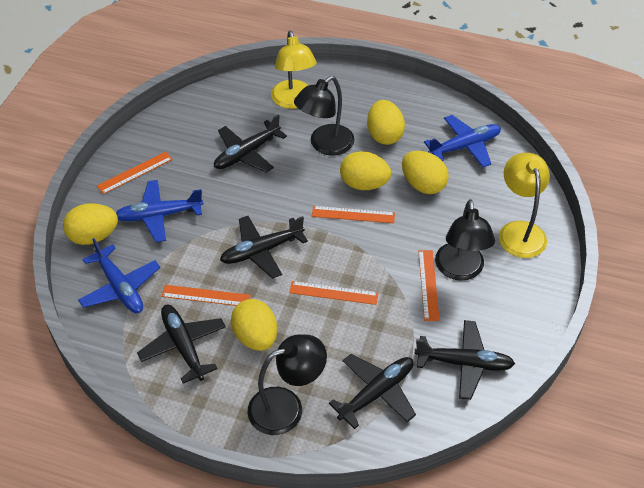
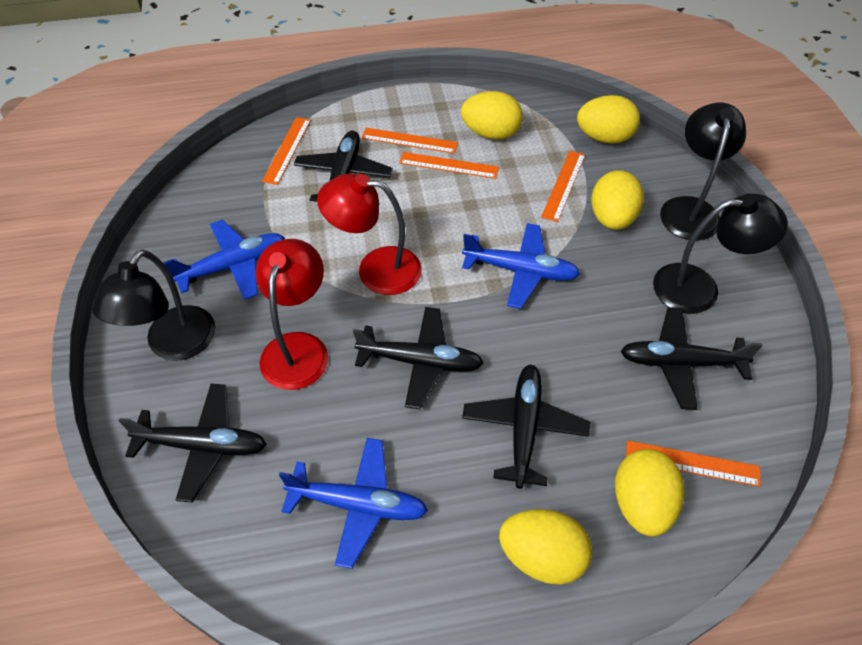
red lamp: none = 0 -> [255,239,328,390] [317,174,422,295] = 2
yellow lamp: [271,31,317,109] [499,153,550,258] = 2 -> none = 0

